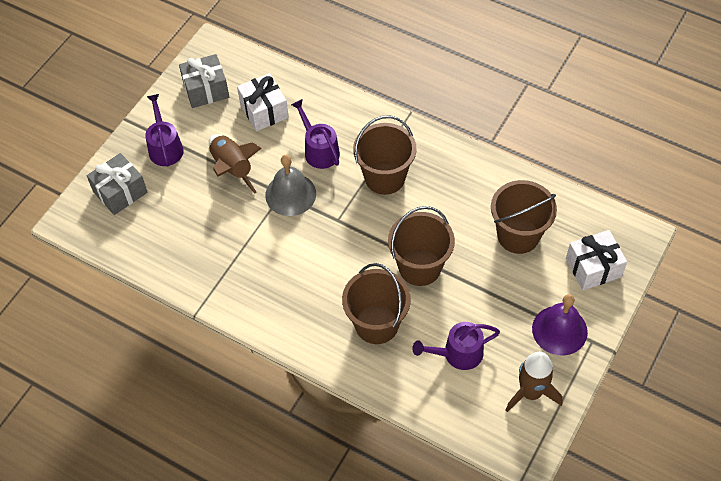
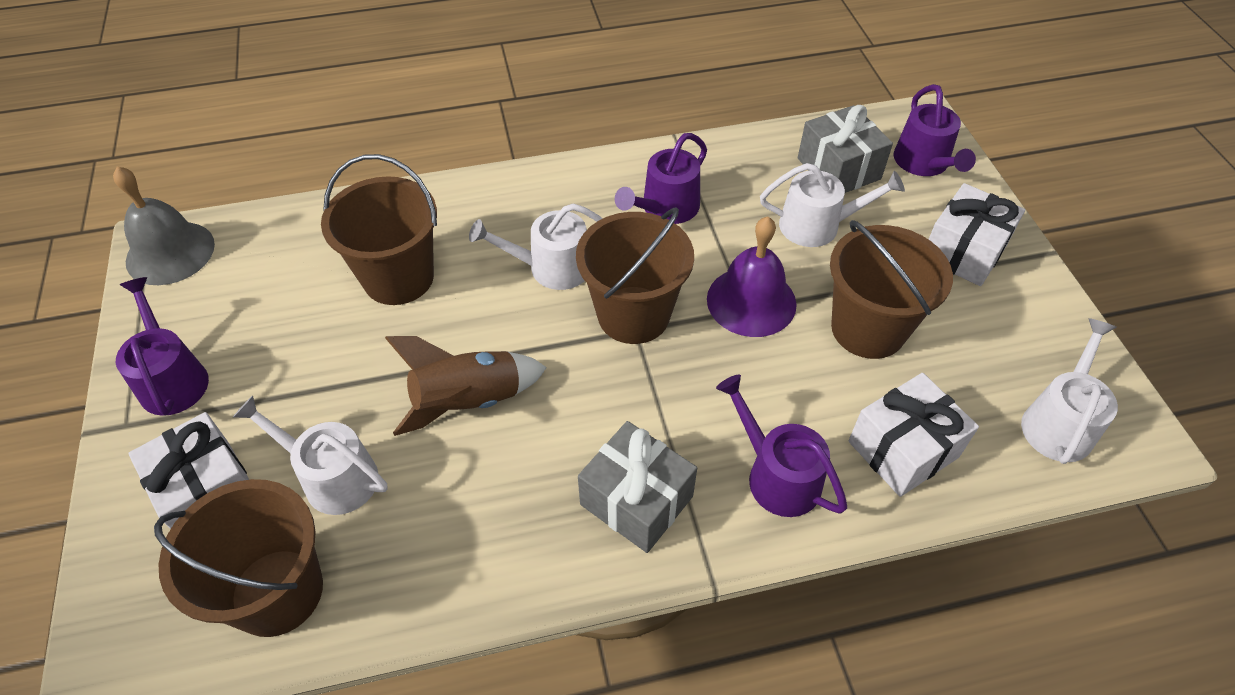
brown rocket: [209,134,262,193] [505,352,563,412] = 2 -> [385,336,547,436] = 1
purple watering can: [145,94,184,166] [291,99,340,169] [412,322,500,370] = 3 -> [116,277,209,416] [615,133,707,224] [716,375,847,517] [894,84,976,176] = 4
white gift: [237,73,289,131] [566,230,627,290] = 2 -> [128,412,249,529] [848,373,979,497] [928,183,1025,286] = 3
white watering can: none = 0 -> [233,395,388,515] [469,203,603,290] [760,163,905,247] [1021,318,1118,464] = 4

